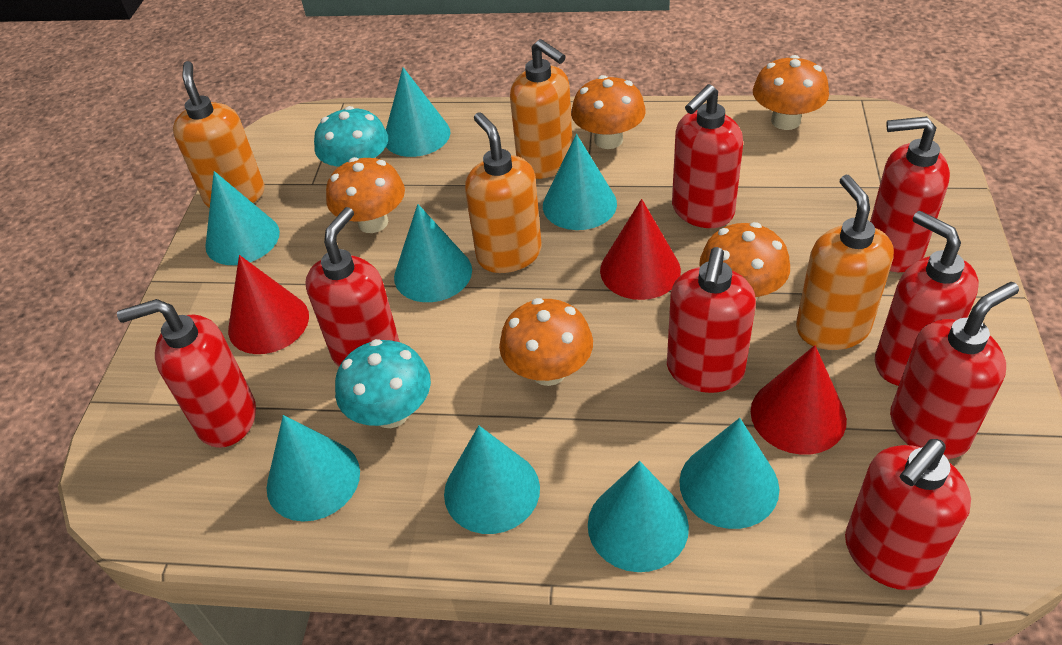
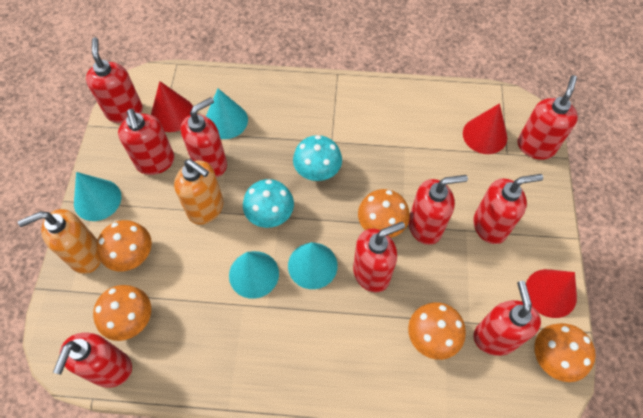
orange soap dispenser: [173,61,265,208] [465,112,542,273] [510,39,573,179] [796,175,894,350] = 4 -> [18,209,101,274] [174,159,223,225] = 2
red soap dispenser: [117,299,256,448] [306,207,400,366] [667,247,756,393] [672,84,743,228] [845,439,971,590] [870,116,950,272] [875,211,978,386] [890,282,1019,459] = 8 -> [53,332,132,387] [86,37,143,123] [118,109,174,175] [181,97,227,177] [353,222,405,292] [409,175,468,245] [473,174,543,244] [473,281,541,356] [518,75,578,160] = 9
turquoise cone: [205,171,280,265] [267,415,360,522] [386,67,451,157] [394,204,472,302] [444,425,540,534] [543,134,617,230] [588,461,689,572] [679,418,779,529] = 8 -> [74,172,121,221] [206,89,248,139] [229,251,279,299] [288,242,338,289] = 4

